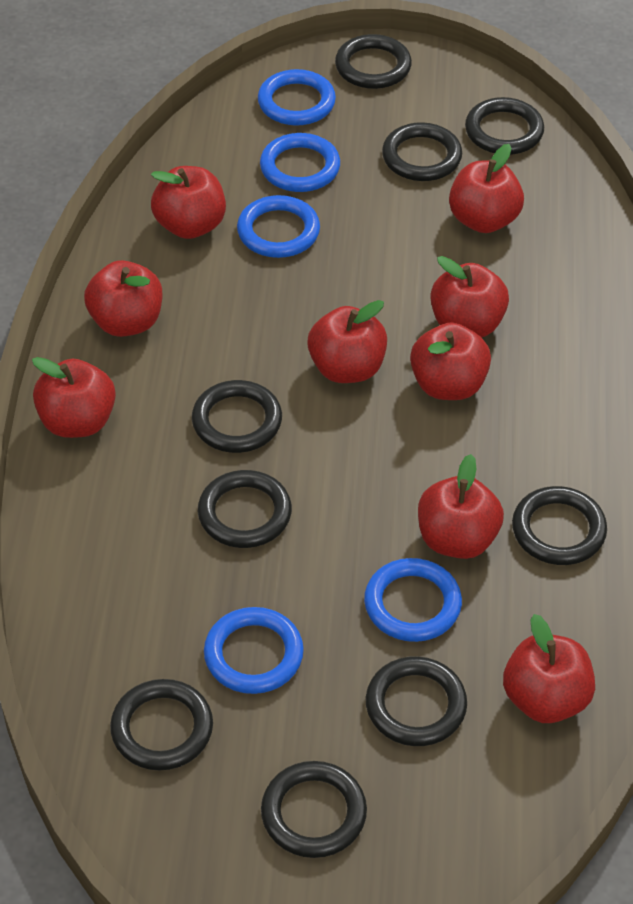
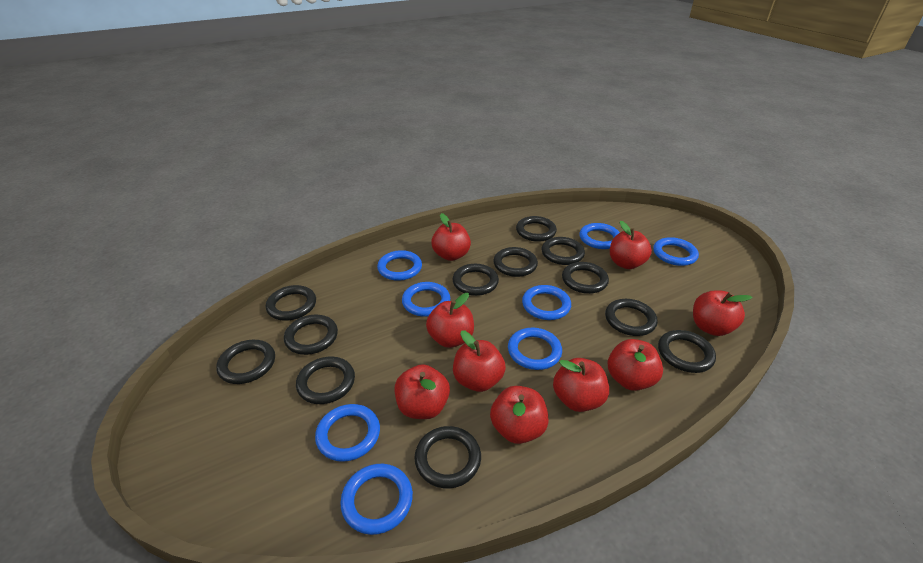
black ring: [110,679,213,770] [192,380,282,453] [198,470,292,548] [261,761,367,858] [335,34,412,89] [365,656,467,746] [382,122,462,181] [465,97,544,155] [512,486,607,565] = 9 -> [216,340,275,384] [266,285,316,321] [284,315,338,355] [296,357,355,404] [414,426,481,489] [453,264,499,296] [493,247,538,277] [516,216,557,242] [542,237,585,265] [562,262,609,294] [605,299,658,336] [658,330,716,373] = 12
blue ring: [204,607,304,694] [237,195,320,258] [258,69,336,126] [260,133,340,192] [364,558,462,642] = 5 -> [315,404,380,462] [340,464,413,535] [377,250,422,281] [402,282,450,317] [508,328,562,370] [522,285,571,320] [579,223,620,249] [653,237,699,266] = 8

